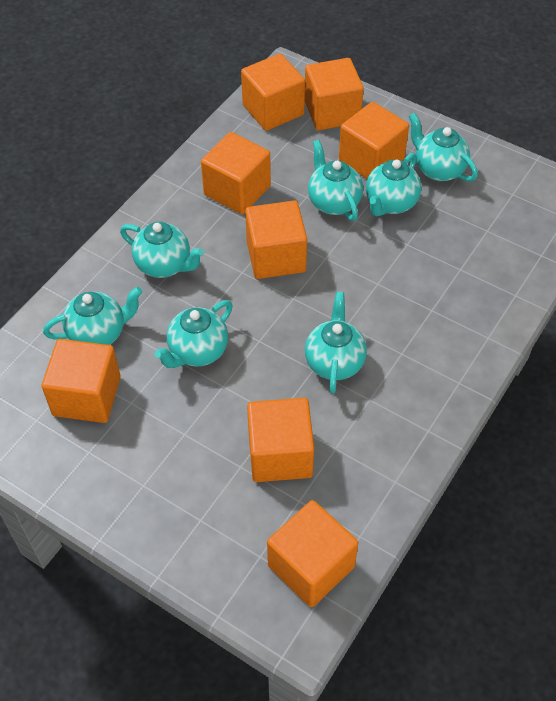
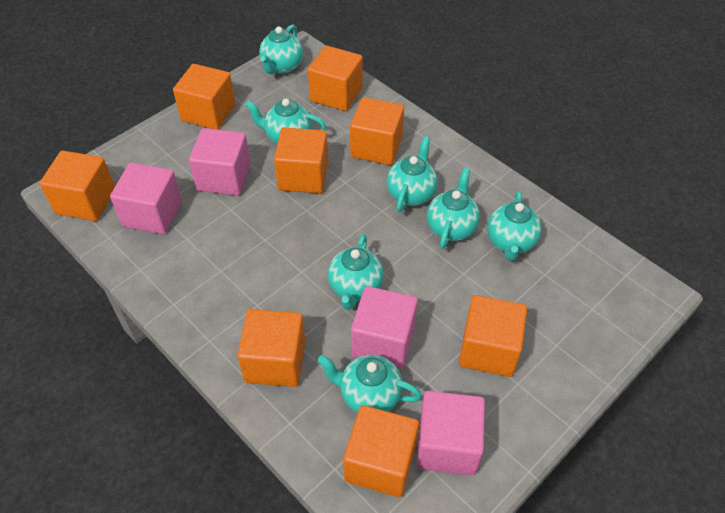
pink cube: none = 0 -> [110,163,182,234] [189,128,251,196] [351,286,418,368] [416,391,485,476] = 4

